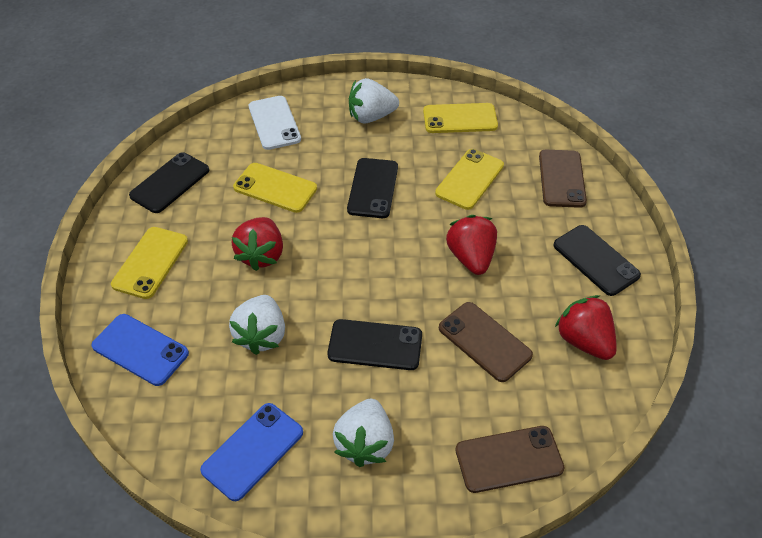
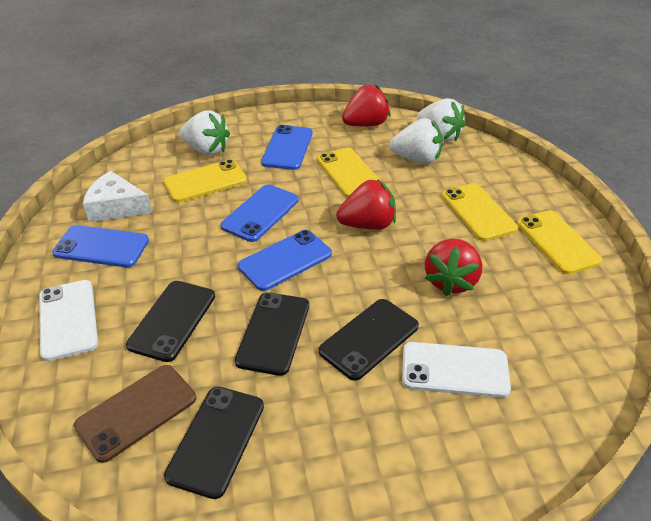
blue phone: [91,314,189,386] [200,403,303,501] = 2 -> [52,225,149,267] [220,184,299,242] [238,230,332,291] [261,125,313,170] = 4
brown phone: [439,302,533,382] [455,426,564,493] [539,150,587,208] = 3 -> [74,365,196,463] = 1
white cheese: none = 0 -> [83,171,152,222] = 1
white phone: [249,96,301,150] = 1 -> [39,280,98,361] [402,342,511,398] = 2

